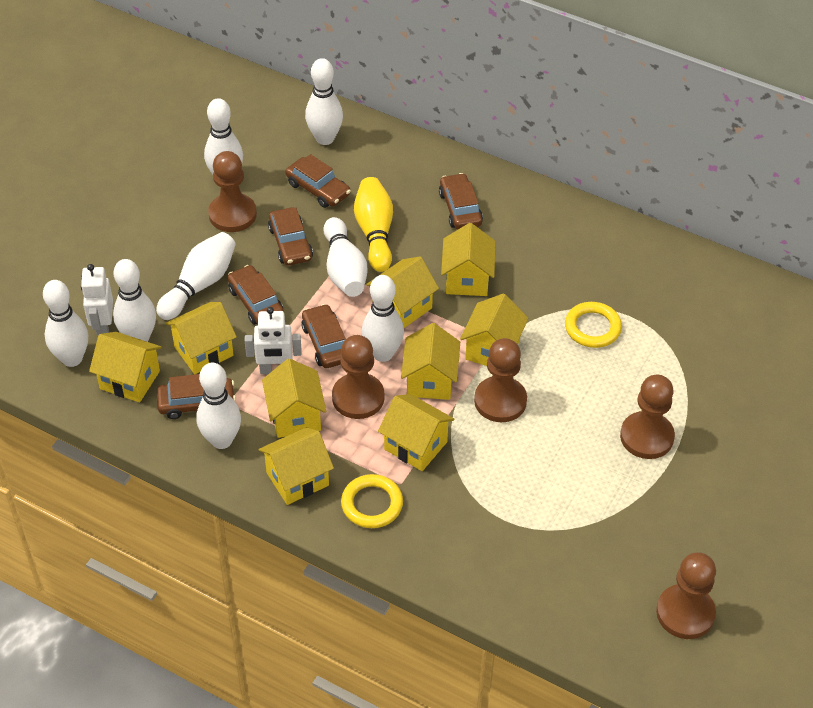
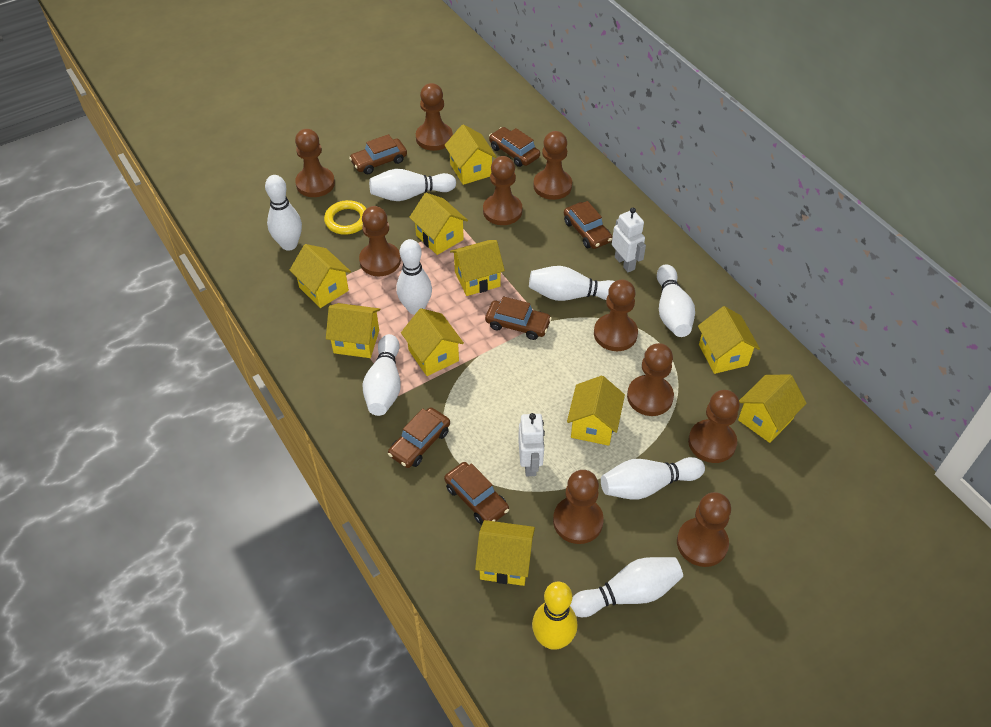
brown pawn: [208,151,257,232] [332,335,385,419] [474,338,527,422] [620,375,675,459] [656,552,716,639] = 5 -> [295,129,335,197] [359,206,401,276] [416,83,453,151] [483,156,523,225] [533,131,572,200] [553,470,604,544] [594,279,638,351] [627,343,674,416] [677,492,731,567] [688,390,740,463] = 10
yellow house: [89,332,162,402] [165,302,237,374] [259,427,334,505] [262,358,326,438] [366,256,439,328] [378,394,454,471] [401,323,460,400] [441,223,496,296] [460,294,528,366] = 9 -> [290,244,351,308] [326,303,380,358] [401,308,464,376] [409,193,468,255] [445,124,497,185] [450,240,505,296] [475,520,535,586] [567,376,625,446] [698,306,760,374] [738,374,807,443] = 10
yellow ring: [341,474,403,528] [565,302,622,348] = 2 -> [324,200,367,235] = 1

